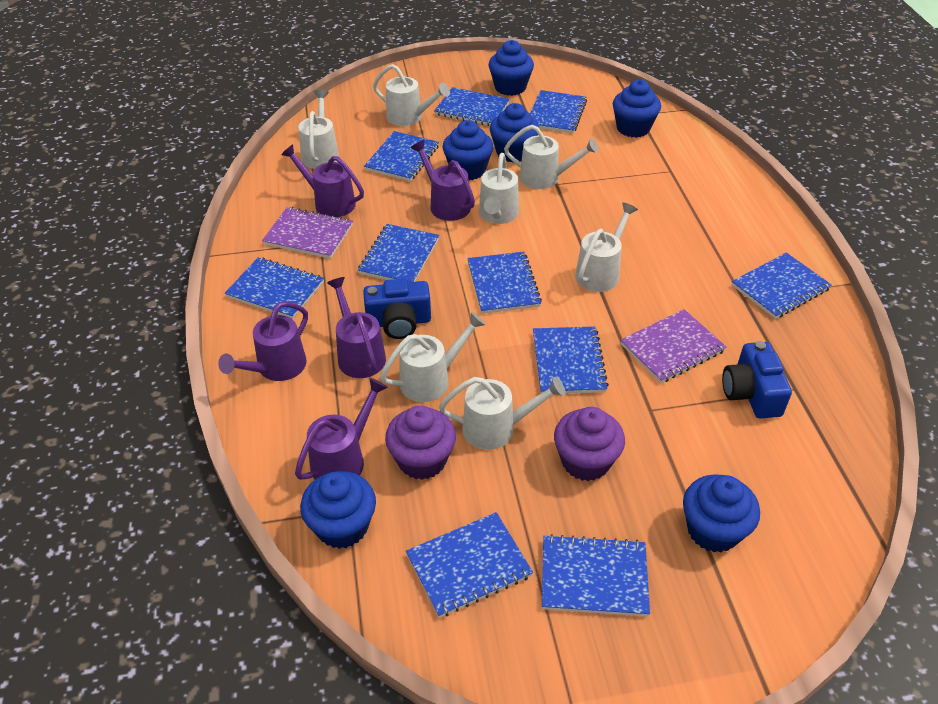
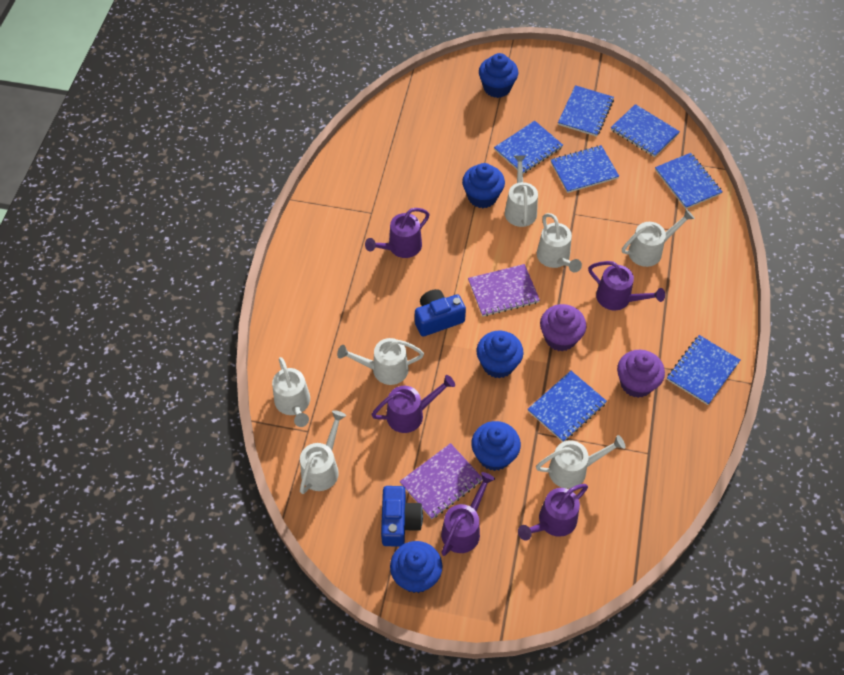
blue cupcake: [300,471,376,549] [443,120,493,180] [489,40,534,96] [490,103,539,162] [613,80,661,138] [683,474,760,552] = 6 -> [390,541,442,593] [462,163,505,208] [471,421,521,471] [477,331,523,378] [479,53,519,98] = 5
blue notebook: [225,257,324,319] [358,224,439,282] [364,131,439,181] [406,512,533,618] [434,87,510,126] [467,252,542,314] [530,90,587,133] [533,326,609,393] [542,534,650,616] [732,253,832,319] = 10 -> [494,121,563,174] [528,371,607,442] [551,145,619,193] [558,85,614,137] [611,104,680,157] [655,153,723,209] [667,335,740,405] = 7

